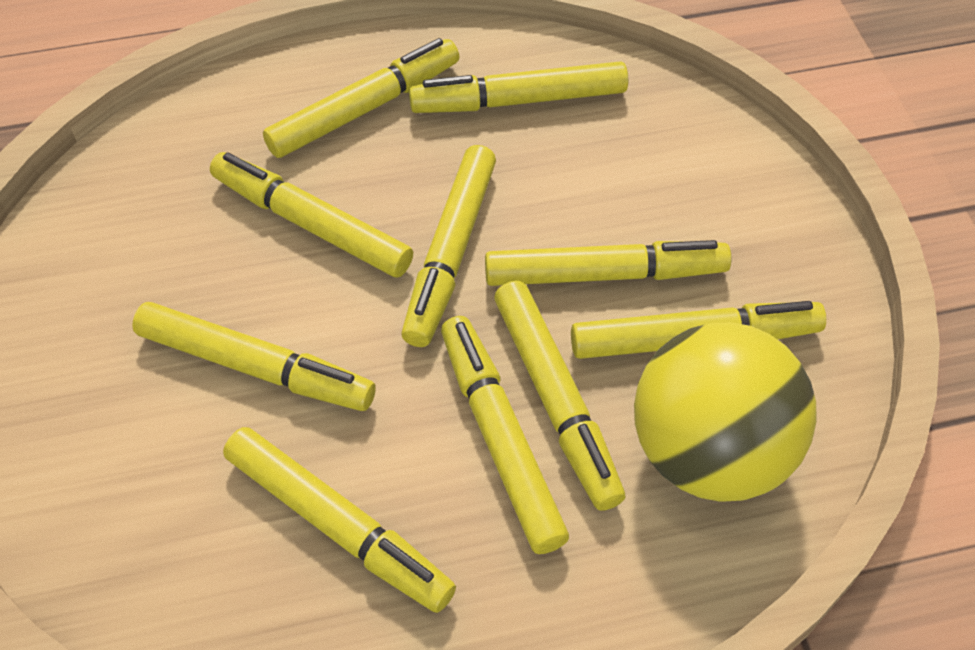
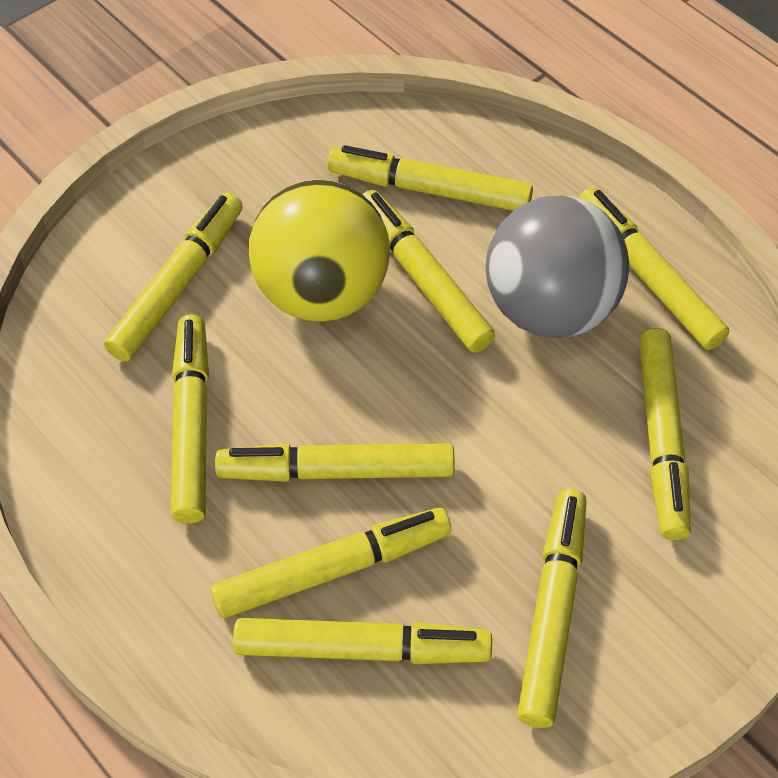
grey ball: none = 0 -> [486,195,629,338] = 1

